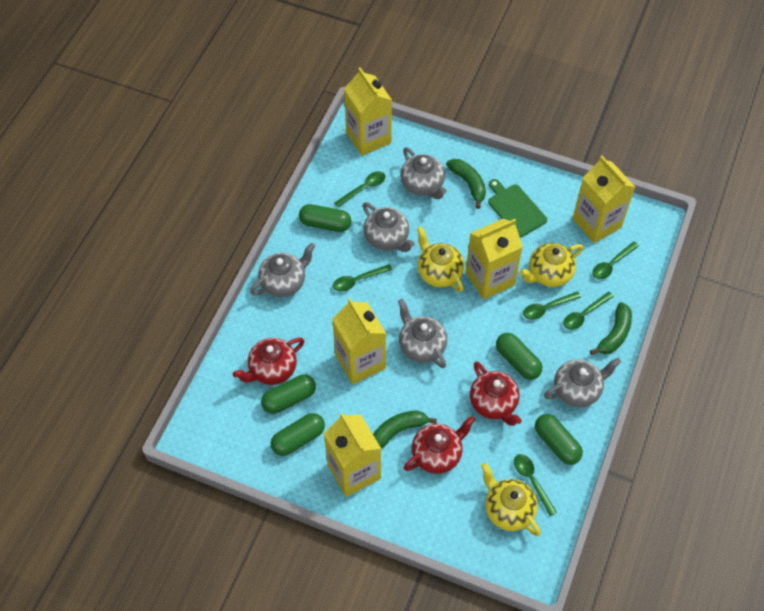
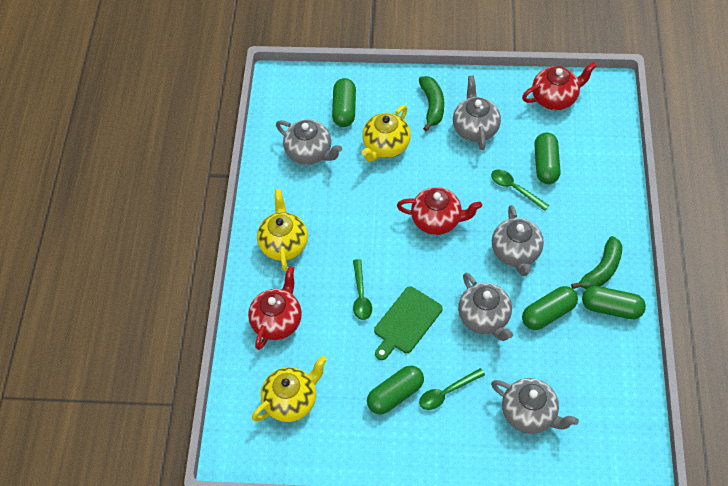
green banana: [373,410,437,449] [446,159,486,209] [590,302,632,355] = 3 -> [419,76,444,132] [571,236,622,289] = 2
green spoon: [333,264,392,292] [334,171,385,207] [514,454,557,516] [523,291,581,320] [563,292,614,330] [592,241,639,279] = 6 -> [353,259,372,320] [419,368,485,410] [491,169,549,211] = 3
yellow carton: [324,413,381,497] [332,298,386,384] [344,67,392,156] [466,219,523,300] [572,156,635,243] = 5 -> none = 0

